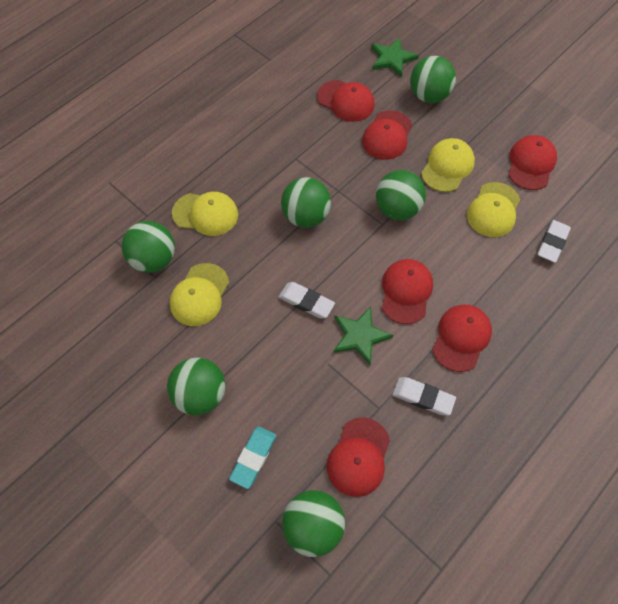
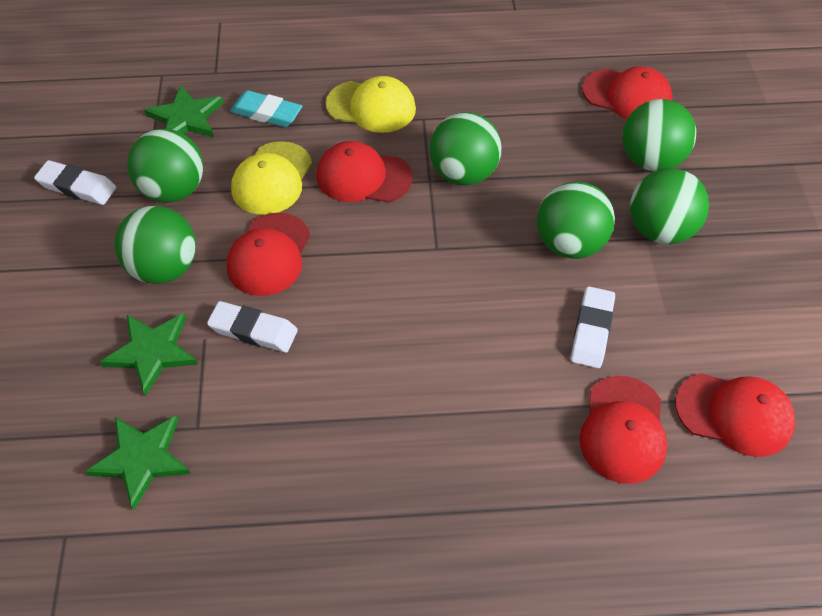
green star: [333,306,393,365] [371,38,419,77] = 2 -> [85,415,191,510] [100,313,198,396] [144,85,223,137] = 3
red cap: [317,80,375,122] [327,417,390,497] [362,110,412,160] [382,259,433,324] [432,304,492,372] [508,135,557,190] = 6 -> [227,212,310,296] [316,141,413,202] [580,376,667,484] [582,67,673,119] [675,373,795,457] = 5
yellow cap: [170,263,229,326] [172,192,238,236] [421,138,475,192] [467,182,520,237] = 4 -> [231,141,312,215] [326,76,416,133] = 2

